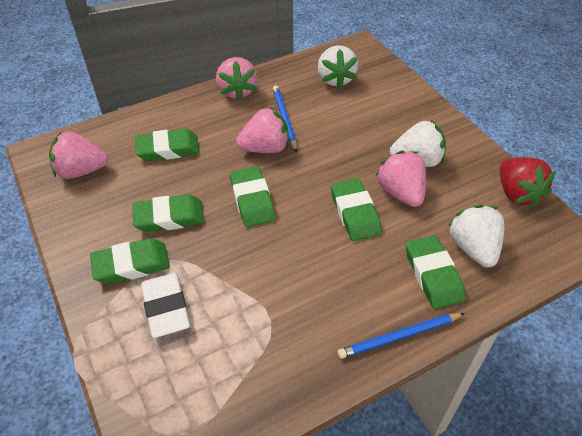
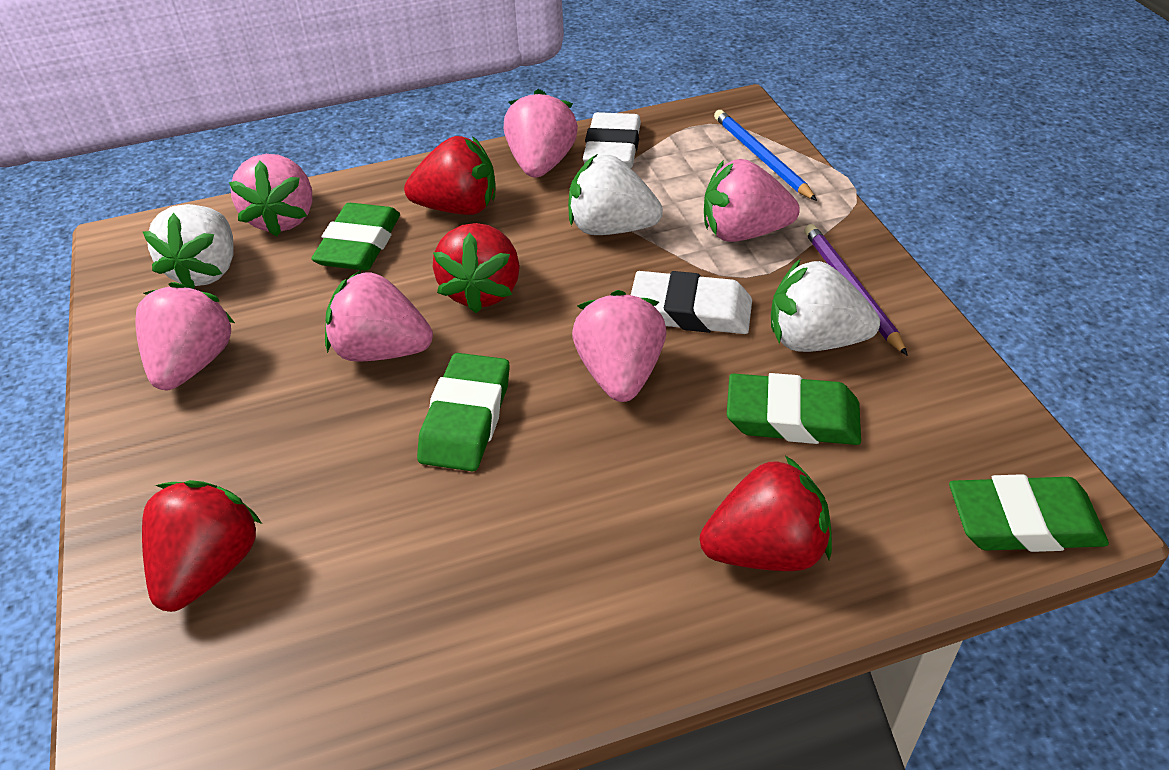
blue pencil: [273,85,297,152] [337,313,465,359] = 2 -> [714,110,817,201] = 1
green eraser: [90,238,170,284] [132,194,204,232] [135,129,200,161] [230,166,276,227] [331,178,382,241] [406,235,466,309] = 6 -> [311,203,400,271] [417,353,510,471] [727,373,861,445] [949,474,1109,552] = 4
pink strawberry: [49,132,109,179] [216,57,258,101] [236,107,289,153] [376,151,426,207] = 4 -> [135,282,235,390] [229,154,313,237] [325,270,433,362] [504,89,578,178] [572,290,666,402] [704,159,800,242] = 6
purple pencil: none = 0 -> [804,224,908,356] = 1
red strawberry: [500,157,556,208] = 1 -> [142,480,262,612] [404,136,495,215] [433,223,520,313] [700,456,832,571] = 4
white eraser: [141,273,190,338] = 1 -> [583,112,641,168] [631,271,752,334] = 2

